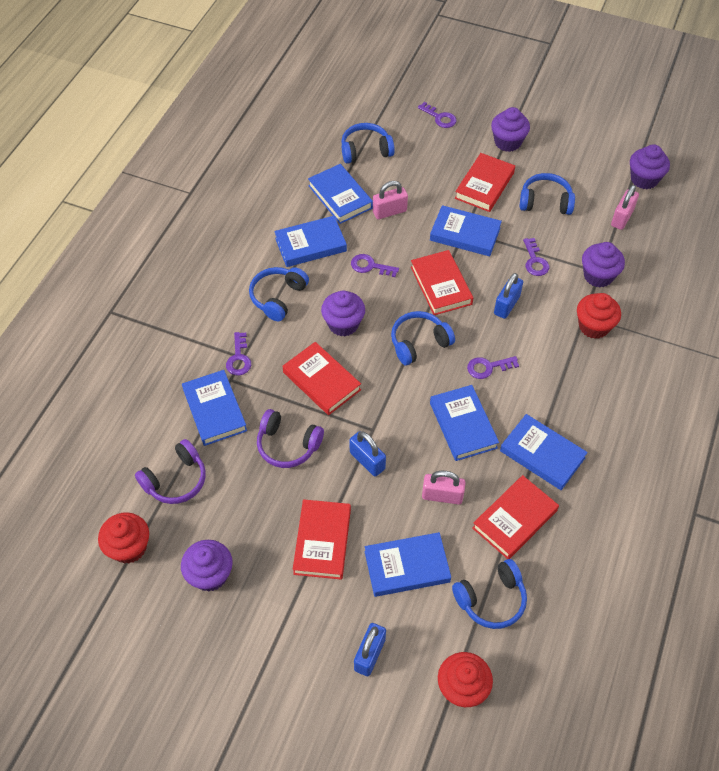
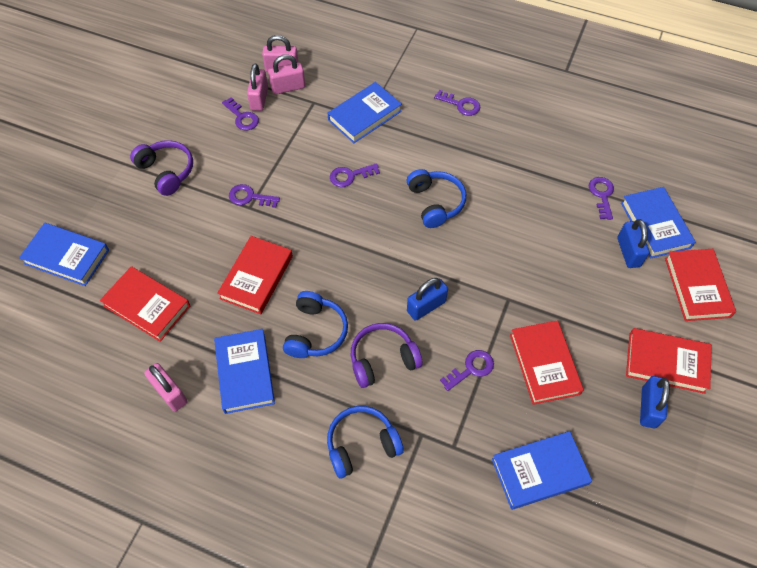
blue book: [182,370,247,446] [274,216,347,267] [308,164,373,224] [365,532,451,597] [430,205,502,256] [430,385,499,461] [500,414,588,490] = 7 -> [19,223,109,286] [214,329,275,414] [328,82,402,143] [492,431,592,510] [621,187,695,258] = 5
blue headphones: [249,267,309,321] [341,123,395,164] [391,311,455,365] [452,559,527,629] [520,173,575,215] = 5 -> [283,291,348,358] [327,406,404,479] [407,169,466,228] = 3
pink padlock: [373,181,408,219] [422,471,466,505] [611,185,639,230] = 3 -> [144,363,187,411] [247,63,268,111] [262,35,298,72] [268,54,305,94] = 4
purple cupcake: [181,540,233,592] [321,290,365,336] [491,107,530,152] [582,242,625,288] [630,145,670,189] = 5 -> none = 0
purple key: [226,332,251,376] [351,254,399,277] [418,102,456,128] [467,356,519,379] [523,238,549,276] = 5 -> [222,97,259,131] [229,184,280,208] [330,163,380,187] [434,90,480,116] [440,350,494,391] [589,177,614,220] = 6
red cupcake: [98,512,149,564] [438,652,493,707] [577,293,621,339] = 3 -> none = 0

